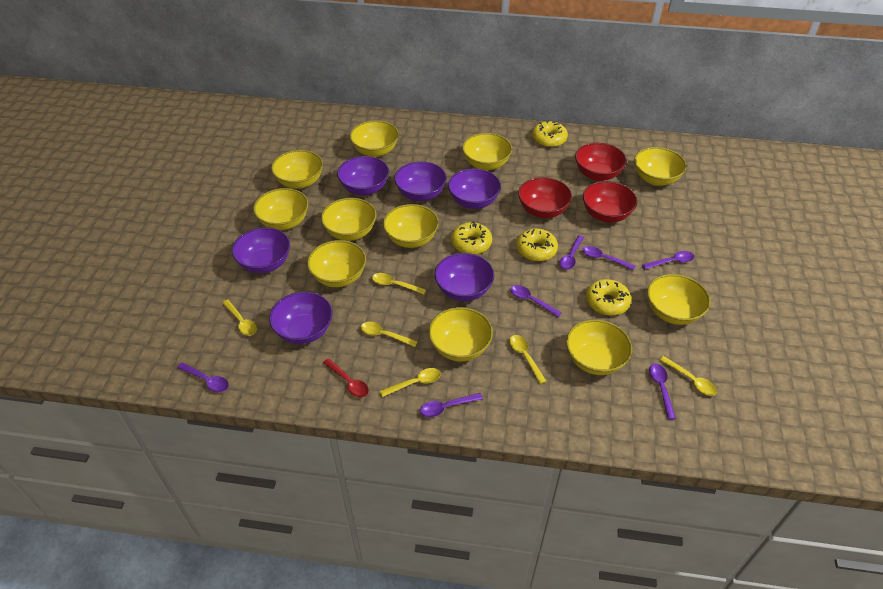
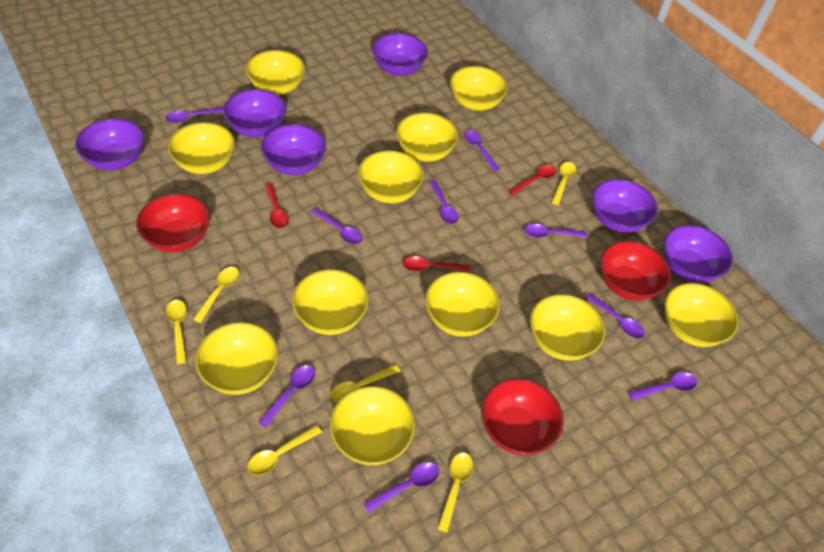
purple spoon: [177,363,229,392] [420,393,483,417] [510,285,562,317] [559,235,584,270] [582,246,635,271] [642,251,694,269] [649,364,676,420] = 7 -> [165,107,224,123] [258,365,315,428] [311,208,363,244] [364,462,439,513] [429,180,458,224] [464,130,500,172] [524,224,587,238] [585,293,645,338] [628,372,697,400] = 9
red spoon: [323,358,369,398] = 1 -> [265,183,289,228] [403,256,470,272] [508,165,556,196] = 3
yellow donut: [451,221,492,254] [516,229,558,261] [532,120,568,147] [586,279,631,316] = 4 -> none = 0

